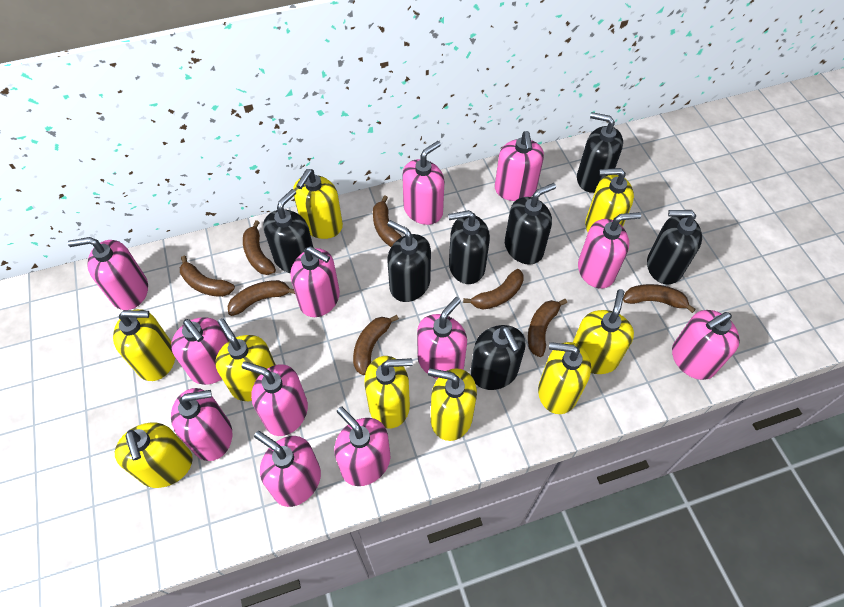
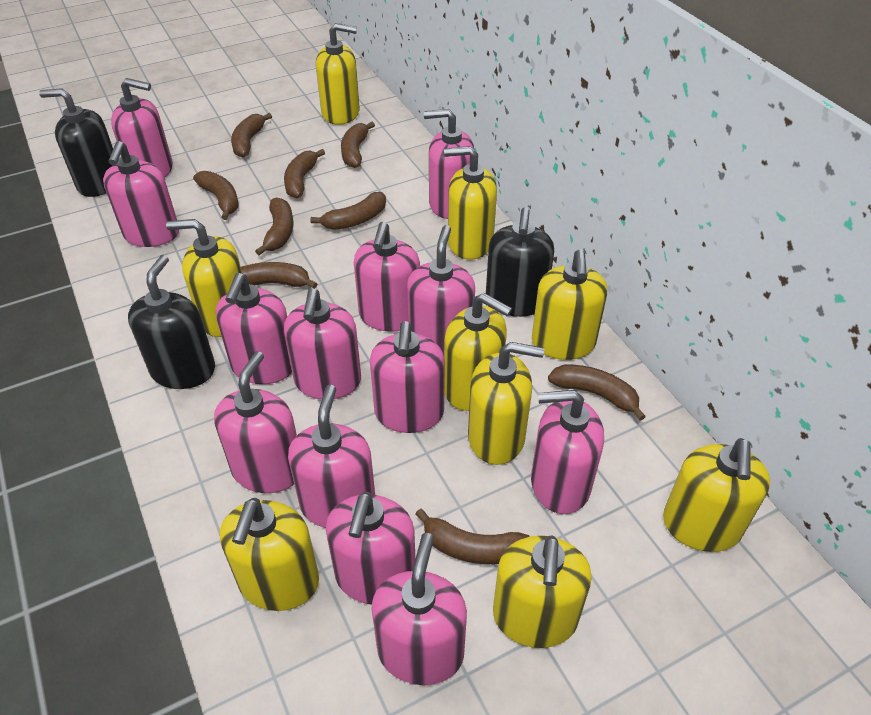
black soap dispenser: [263,189,313,273] [387,220,431,302] [448,210,490,284] [470,325,526,390] [505,183,556,265] [577,112,623,193] [647,210,702,284] = 7 -> [39,88,113,197] [128,255,215,389] [486,207,554,317] = 3
brown banana: [180,256,235,297] [228,280,295,316] [243,220,276,275] [353,315,399,375] [373,195,402,247] [463,269,524,310] [528,299,567,357] [623,284,696,313] = 8 -> [193,171,239,220] [231,113,272,158] [241,262,317,289] [255,197,294,255] [284,149,325,198] [310,192,386,230] [341,122,375,168] [416,508,530,564] [548,365,646,421] = 9
pink soap dispenser: [68,237,148,310] [171,317,229,385] [171,388,232,461] [242,361,308,436] [254,431,321,507] [290,246,340,317] [334,407,390,486] [402,141,444,225] [417,297,467,379] [495,131,544,201] [578,212,641,289] [672,310,740,380] = 12 -> [103,141,179,247] [111,78,173,178] [214,351,297,493] [216,273,292,384] [284,288,361,399] [288,384,375,528] [326,492,416,604] [354,222,420,332] [370,321,445,433] [371,533,467,685] [407,225,475,355] [424,109,474,219] [531,390,604,514] = 13

